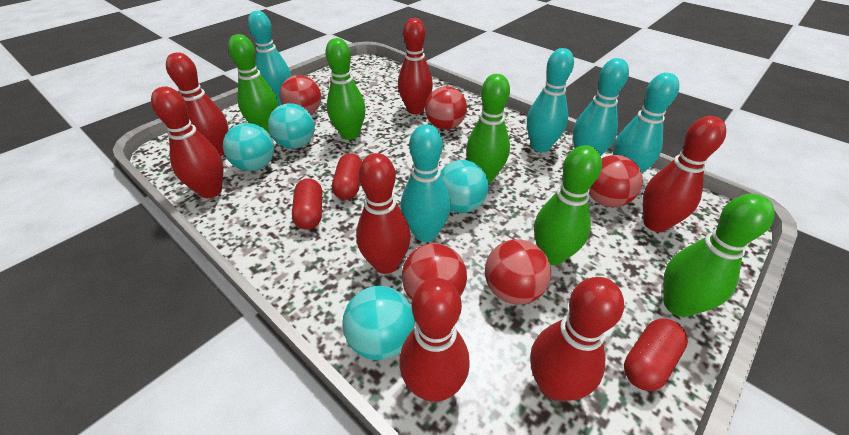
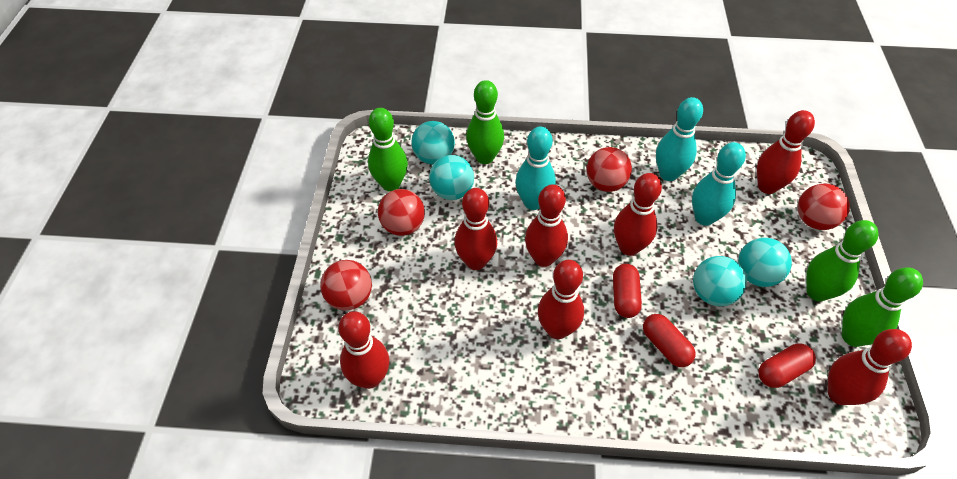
green bowling pin: [228,34,279,135] [325,38,366,140] [466,74,510,183] [534,145,602,265] [663,194,775,317] = 5 -> [368,108,408,191] [466,80,504,164] [806,220,879,301] [842,267,923,347] = 4
red ball: [279,75,321,115] [402,243,467,300] [425,86,467,130] [485,239,551,305] [589,155,643,207] = 5 -> [320,260,372,311] [378,189,425,236] [586,147,632,192] [798,184,850,230] = 4
turquoise bowling pin: [248,11,291,105] [401,124,451,242] [527,48,574,152] [573,58,629,156] [613,72,679,173] = 5 -> [515,126,556,210] [656,97,703,181] [692,142,746,226] = 3

